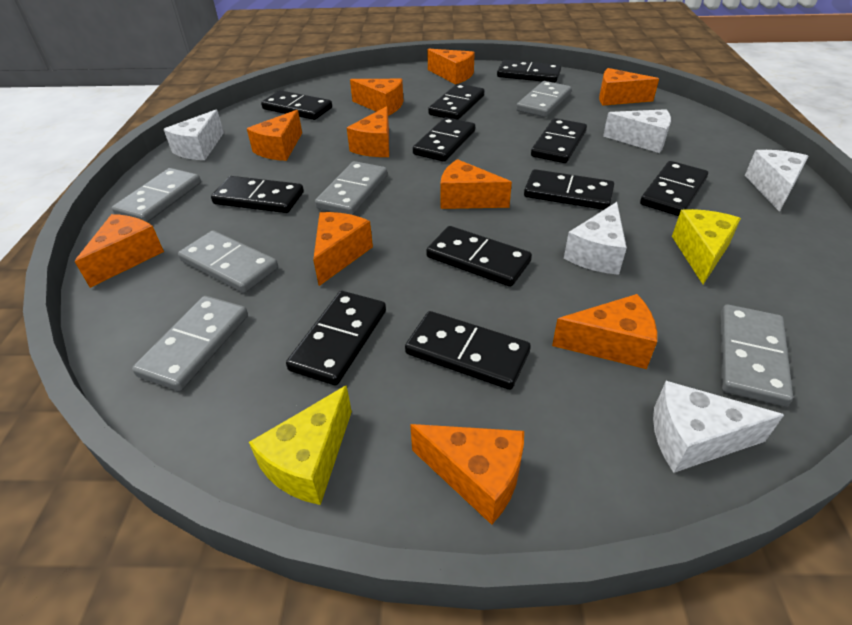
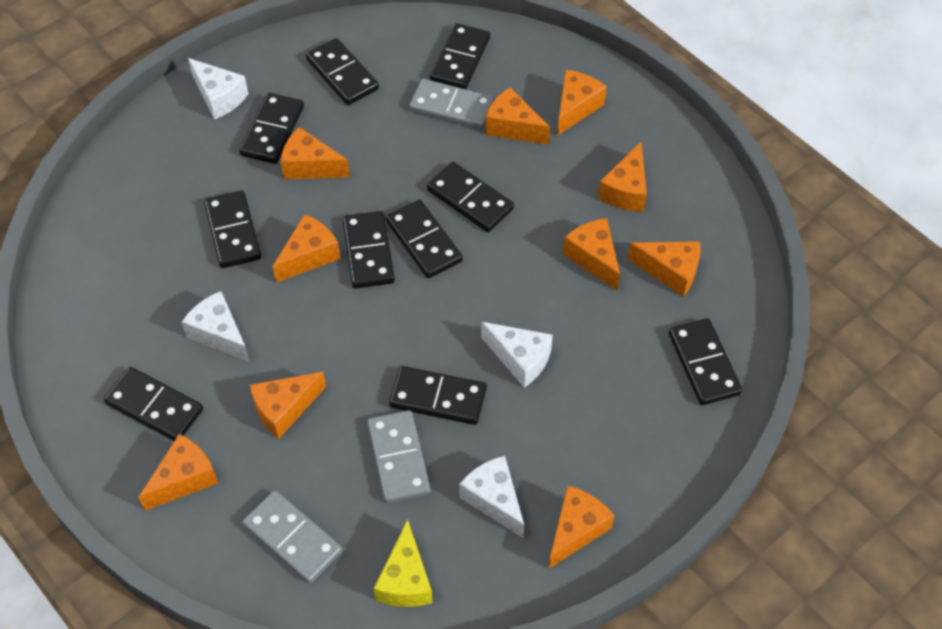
black domino: [211,176,304,213] [261,90,332,120] [286,291,386,385] [405,311,531,390] [413,117,475,162] [426,226,532,287] [428,84,484,120] [497,60,561,83] [524,169,614,210] [531,118,587,163] [640,161,708,216] = 11 -> [104,367,203,441] [204,190,261,268] [239,93,304,164] [306,38,379,105] [342,211,395,289] [386,200,463,278] [389,366,487,425] [427,162,514,232] [430,23,490,89] [669,318,742,405] = 10
grey domino: [112,168,201,222] [132,296,248,391] [178,230,278,293] [315,161,387,215] [516,81,572,117] [721,305,793,407] = 6 -> [242,490,342,584] [367,410,431,503] [409,79,495,130] = 3
white cheese: [164,110,224,160] [564,202,627,275] [603,109,671,153] [653,381,784,473] [745,150,808,212] = 5 -> [182,291,250,362] [188,58,248,120] [459,456,524,538] [481,322,553,388] = 4
yellow cheese: [249,385,352,505] [672,209,741,284] = 2 -> [374,520,433,607] = 1

